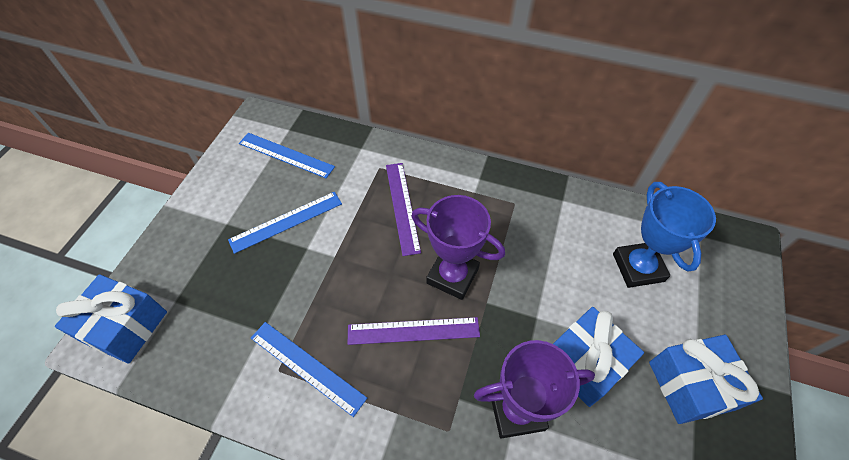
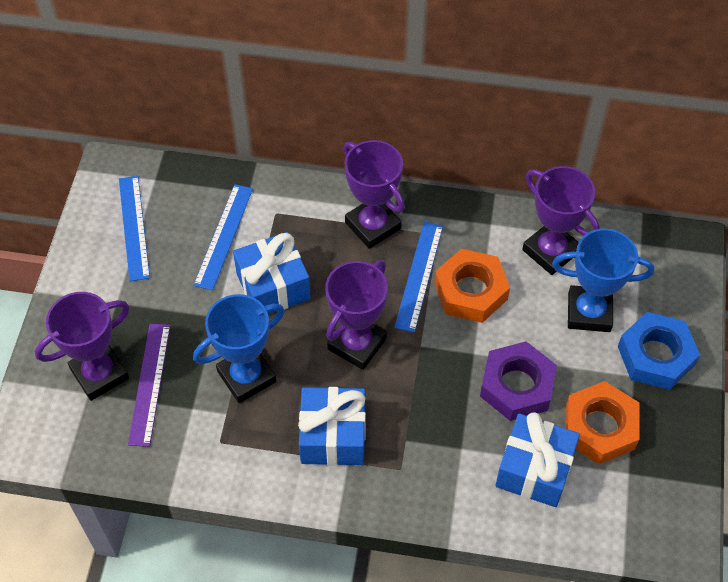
blue nut: none = 0 -> [618,312,700,390] = 1
blue trophy: [613,182,716,288] = 1 -> [193,294,285,403] [552,229,654,332] = 2
orange nut: none = 0 -> [434,249,510,323] [565,381,640,464] = 2
purple nut: none = 0 -> [480,341,557,421] = 1
purple ruler: [348,317,480,345] [386,163,421,256] = 2 -> [128,324,171,447] = 1
purple trophy: [412,195,505,300] [474,340,595,439] = 2 -> [35,292,129,401] [325,260,388,370] [344,140,405,249] [522,166,600,275] = 4

